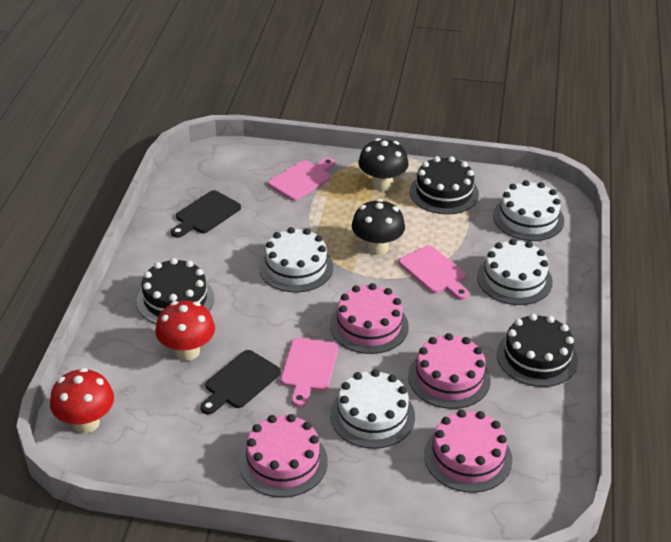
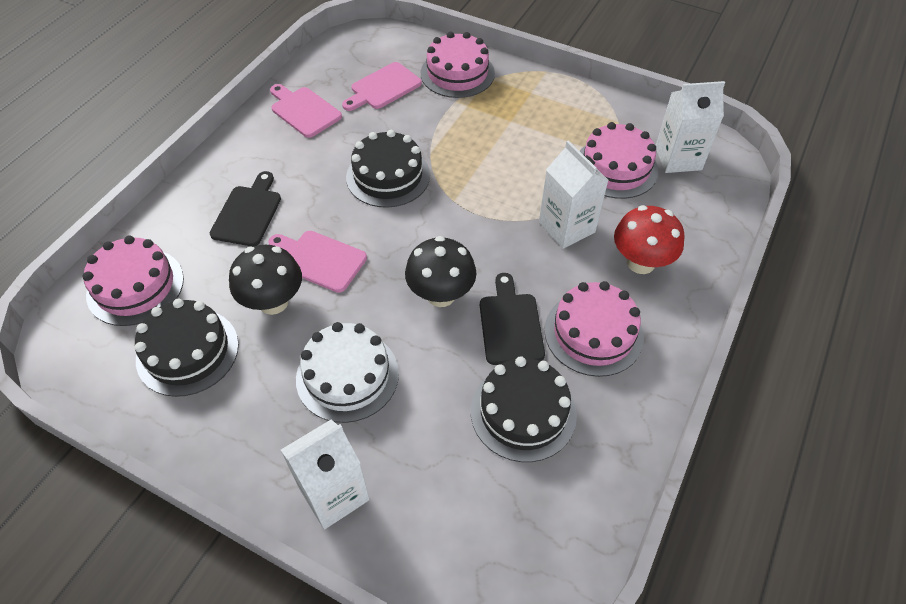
red mushroom: [50,368,114,433] [155,300,215,361] = 2 -> [614,205,685,274] = 1
white cake: [259,227,333,292] [330,369,415,449] [477,239,553,305] [493,180,564,241] = 4 -> [296,322,399,423] = 1
white carton: none = 0 -> [281,419,370,530] [539,140,609,249] [656,81,725,173] = 3

